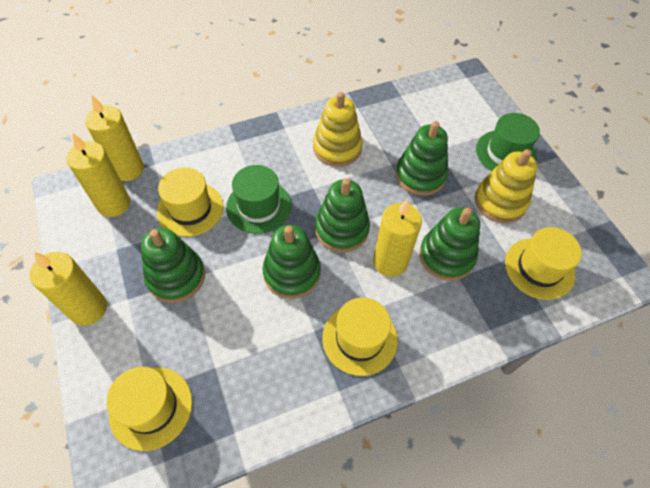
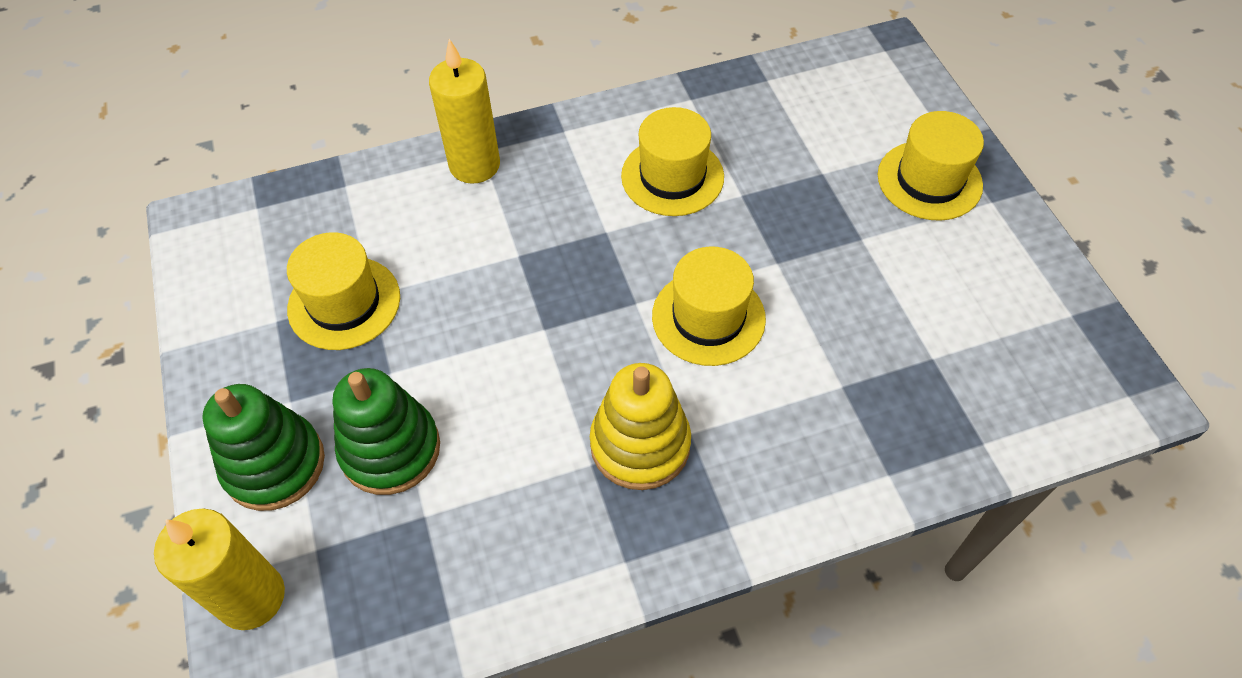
green hat: [226,165,291,234] [476,113,540,171] = 2 -> none = 0
green stacking toy: [141,228,205,303] [263,225,321,299] [315,178,370,252] [396,121,448,196] [419,207,480,281] = 5 -> [202,384,325,511] [333,368,440,495] = 2
yellow candle: [29,252,107,326] [66,133,130,217] [85,94,144,181] [373,199,422,277] = 4 -> [154,509,285,630] [429,39,500,184] = 2
yellow stacking toy: [313,92,363,167] [475,149,538,223] = 2 -> [590,363,691,490] = 1

